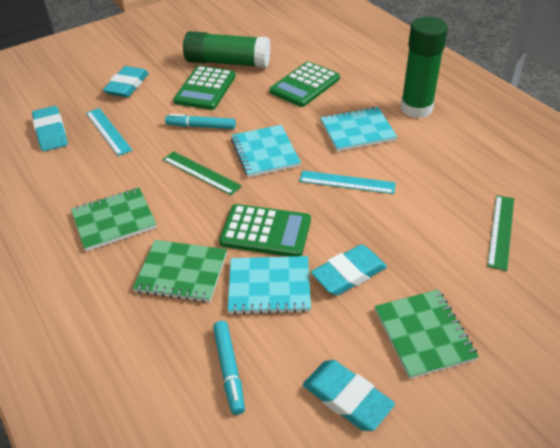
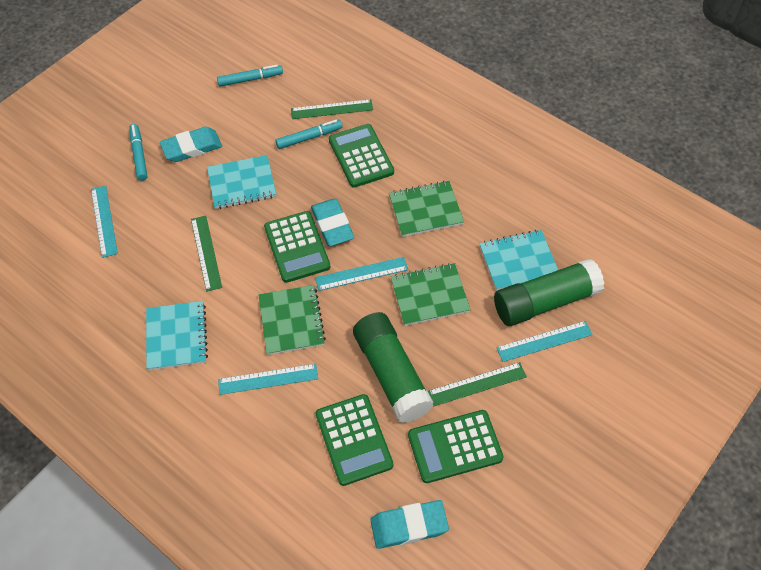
green calculator: [173,66,236,110] [219,204,311,257] [269,61,340,107] = 3 -> [264,211,330,283] [316,394,393,486] [329,124,394,188] [408,410,504,483] = 4
green ruler: [163,151,242,195] [487,195,514,271] = 2 -> [191,216,222,292] [291,99,373,119] [428,362,527,406] = 3
turquoise eraser: [32,106,68,151] [103,66,149,97] [303,360,395,431] [311,245,387,296] = 4 -> [160,127,222,162] [311,199,354,246] [370,500,449,549] = 3
turquoise marker: [165,114,236,129] [213,321,245,415] = 2 -> [130,124,147,181] [217,65,283,87] [275,120,343,149] = 3
turquoise ruler: [86,108,133,156] [299,171,396,194] = 2 -> [91,185,118,258] [218,364,318,395] [315,257,408,291] [496,321,593,362] = 4

